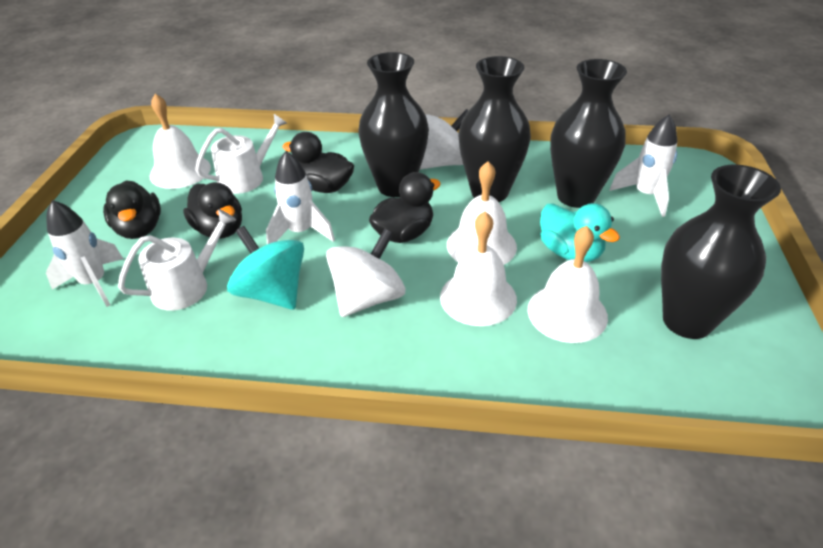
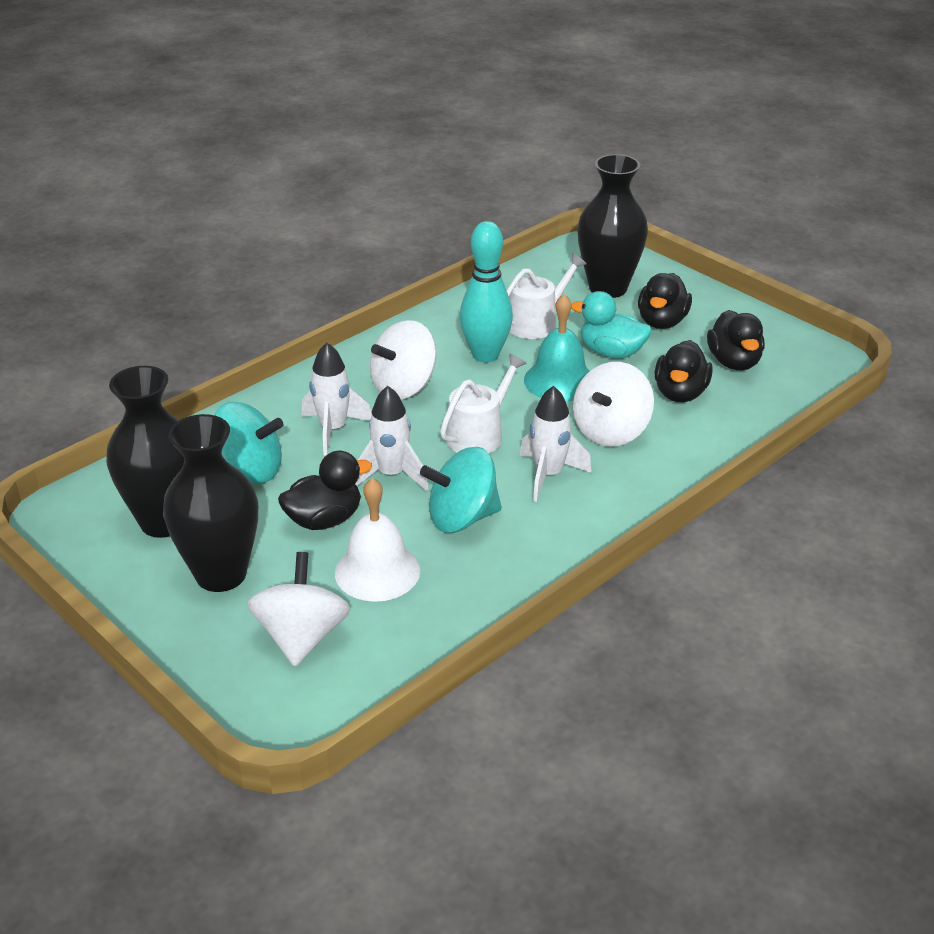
black vase: [358,52,429,197] [459,56,531,202] [550,59,627,208] [661,165,781,339] = 4 -> [106,366,184,538] [163,414,258,592] [577,154,648,298] = 3
turquoise bell: none = 0 -> [524,294,590,402] = 1
turquoise bowling pin: none = 0 -> [460,221,513,363] = 1
turquoise spinning top: [227,226,304,310] = 1 -> [214,402,283,483] [420,447,502,533] = 2
white bell: [150,94,211,189] [440,211,517,326] [447,161,517,265] [528,226,608,343] = 4 -> [335,478,420,602] = 1
white spinning top: [326,229,405,317] [420,109,468,169] = 2 -> [247,552,350,667] [370,320,437,399] [573,362,654,446] = 3

